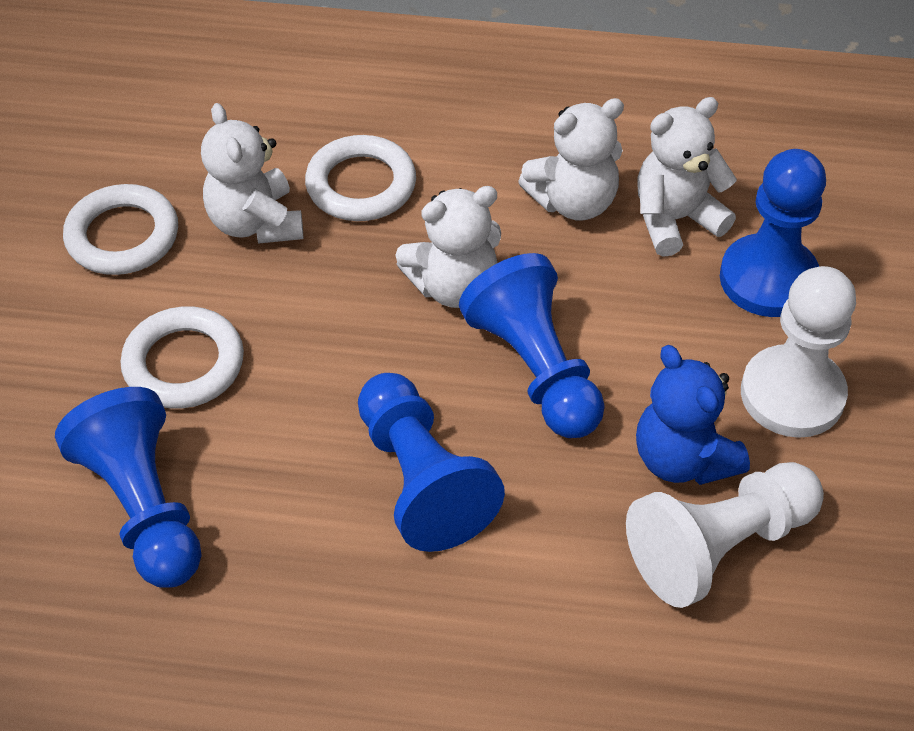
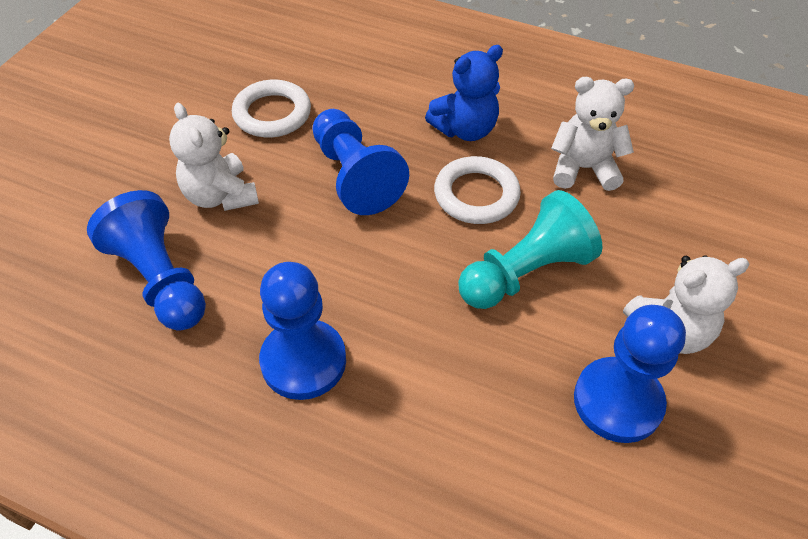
turquoise pawn: none = 0 -> [458,190,602,309] = 1
white pawn: [626,462,824,608] [741,266,856,438] = 2 -> none = 0
white ring: [63,184,178,275] [120,306,244,409] [305,135,416,221] = 3 -> [232,80,311,138] [434,156,521,224] = 2
white teddy bear: [201,103,303,244] [396,186,501,308] [518,98,624,221] [637,97,737,257] = 4 -> [169,103,259,211] [551,77,634,191] [623,255,749,354] = 3

